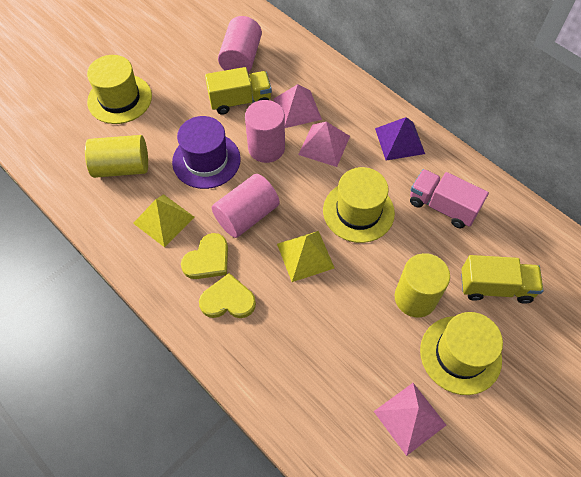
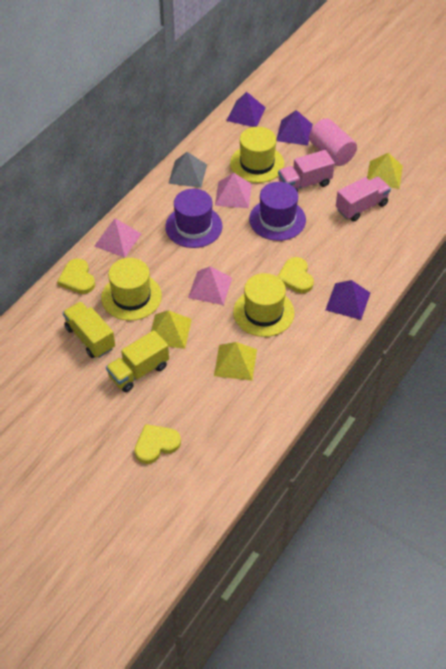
grey pyramid: none = 0 -> [168,152,207,188] = 1
pink cylinder: [212,174,280,238] [218,16,262,72] [245,100,285,163] = 3 -> [309,118,357,166] = 1
pink truck: [410,169,489,229] = 1 -> [278,150,335,192] [336,177,391,221] = 2
purple hat: [172,116,241,189] = 1 -> [165,189,223,248] [249,182,306,241] = 2
purple pyramid: [375,117,425,160] = 1 -> [226,92,266,127] [276,110,313,146] [326,280,370,320] = 3
yellow cylinder: [85,135,148,178] [395,253,450,317] = 2 -> none = 0
yellow heart: [181,233,228,279] [199,273,256,318] = 2 -> [57,258,95,294] [134,424,181,464] [277,257,314,293] = 3
yellow pyramid: [133,194,195,247] [277,231,335,282] = 2 -> [151,310,192,349] [214,342,257,381] [367,152,403,189] = 3

